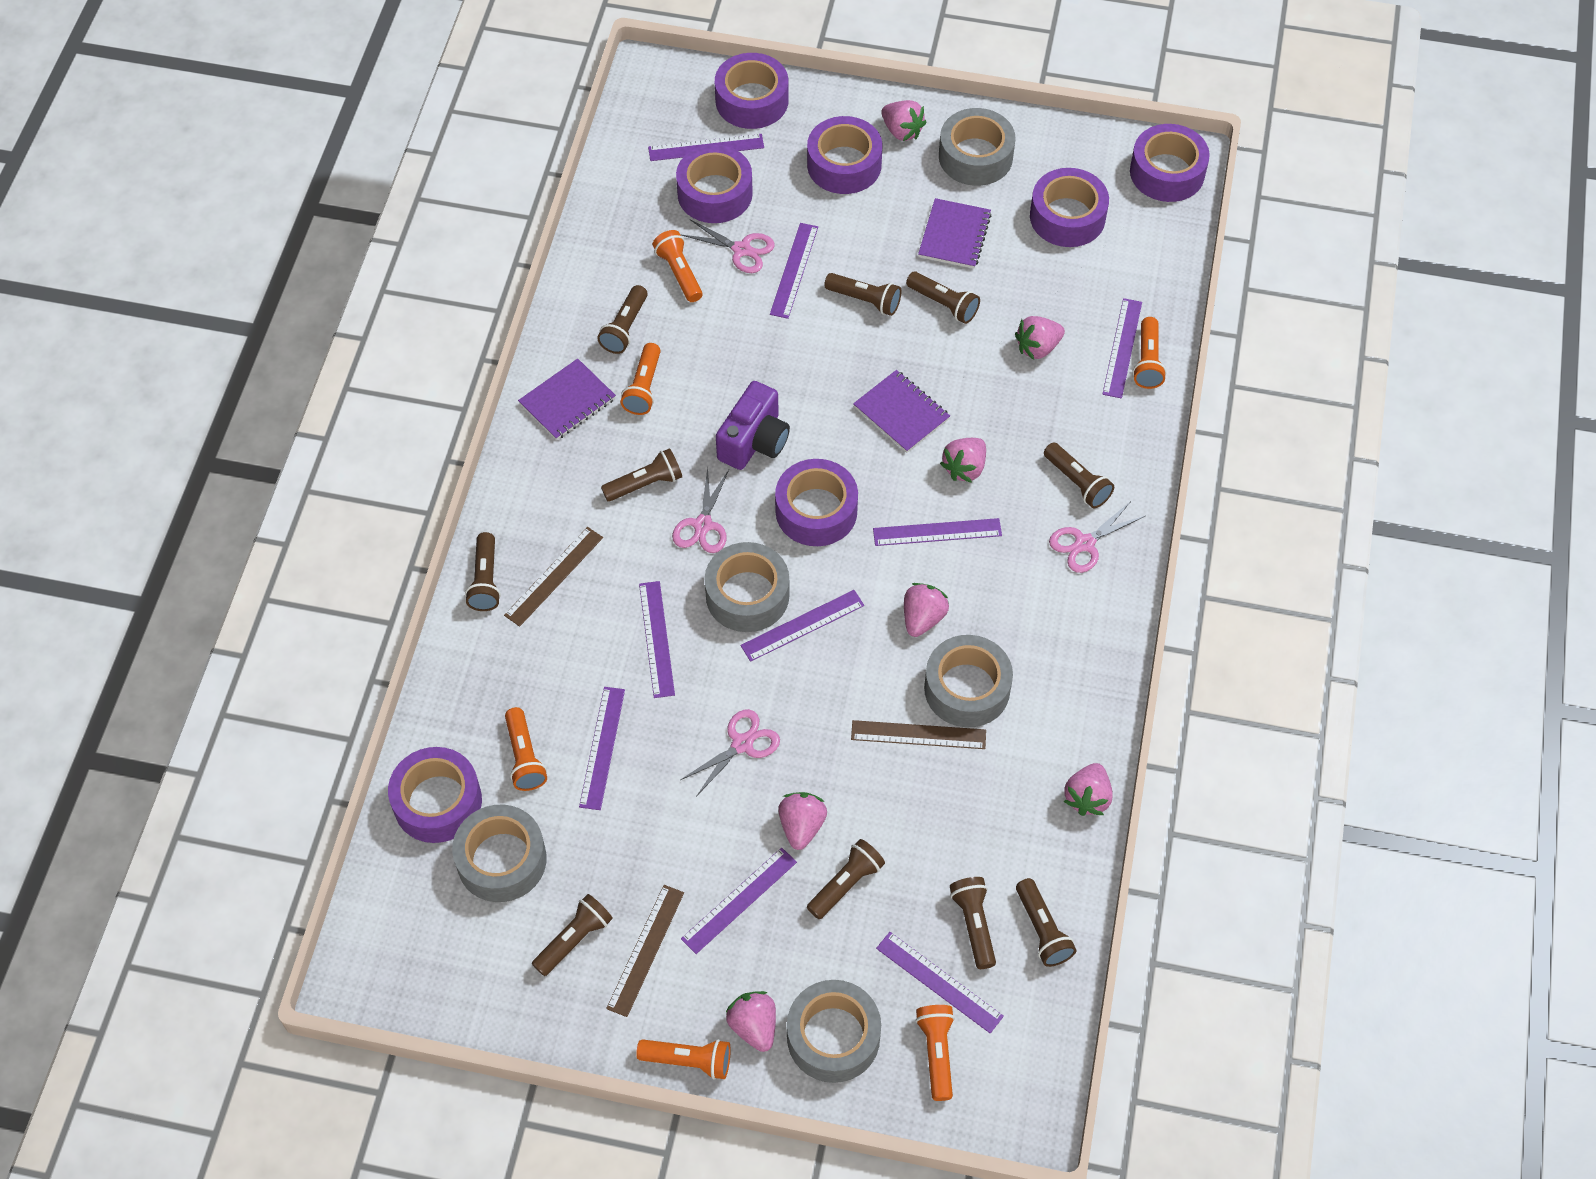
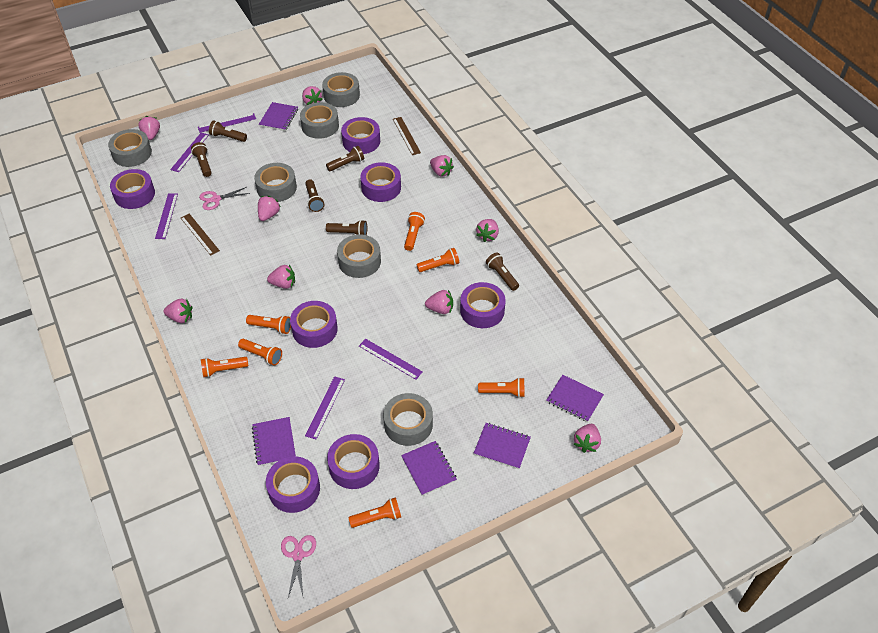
brown flashlight: [465,532,501,611] [532,894,613,976] [597,285,648,354] [601,448,682,502] [807,839,885,919] [824,273,902,316] [906,272,980,324] [950,877,996,969] [1016,878,1076,967] [1044,442,1114,508] = 10 -> [191,142,212,177] [209,120,247,142] [305,179,325,212] [326,146,364,172] [326,220,367,235] [486,253,519,291] = 6
brown ruler: [504,527,603,627] [606,885,684,1017] [851,720,986,749] = 3 -> [181,214,220,256] [393,117,421,155] = 2
grey tape: [452,805,547,902] [705,542,789,632] [787,980,881,1083] [924,635,1013,727] [939,108,1016,186] = 5 -> [108,129,152,167] [254,163,297,202] [300,102,339,139] [322,72,360,107] [337,234,381,278] [383,393,433,446] = 6
orange flashlight: [505,707,547,791] [620,343,661,415] [636,1039,731,1080] [653,230,703,302] [915,1005,955,1101] [1133,317,1167,389] = 6 -> [201,357,248,377] [238,339,282,366] [246,315,291,334] [349,497,401,528] [404,212,425,251] [416,248,459,272] [478,377,524,398] = 7
pink scissors: [672,467,729,553] [680,219,775,273] [681,709,780,797] [1049,501,1145,573] = 4 -> [199,187,250,210] [281,535,316,597] = 2
pink strawberry: [725,991,776,1052] [778,792,827,850] [881,100,926,141] [904,583,949,637] [940,438,986,483] [1015,316,1065,360] [1064,763,1113,816] = 7 -> [138,116,160,140] [163,299,192,323] [258,196,281,221] [267,265,295,289] [302,86,323,105] [425,290,453,314] [430,155,454,177] [476,219,499,242] [574,424,601,453] = 9
purple camera: [716,381,790,470] = 1 -> none = 0
purple notebook: [518,359,616,440] [853,370,950,453] [918,198,991,268] = 3 -> [252,417,296,466] [259,102,298,131] [401,441,457,496] [474,423,531,469] [546,375,604,422] = 5
purple ruler: [579,687,625,810] [639,581,675,698] [648,134,764,161] [681,848,797,954] [740,590,864,662] [770,223,818,319] [873,518,1002,546] [876,932,1004,1033] [1102,298,1142,398] = 9 -> [155,193,178,239] [170,133,209,172] [198,113,256,133] [305,376,345,439] [359,339,423,380] = 5

